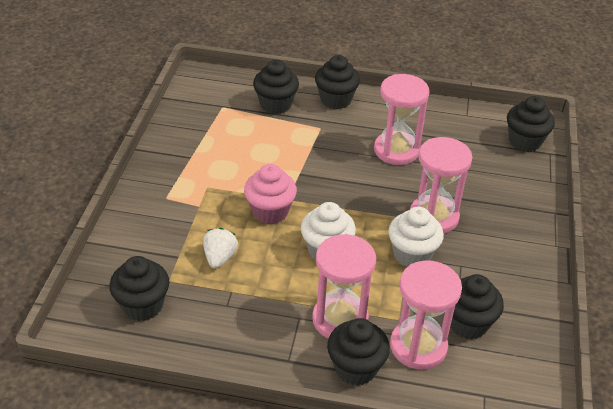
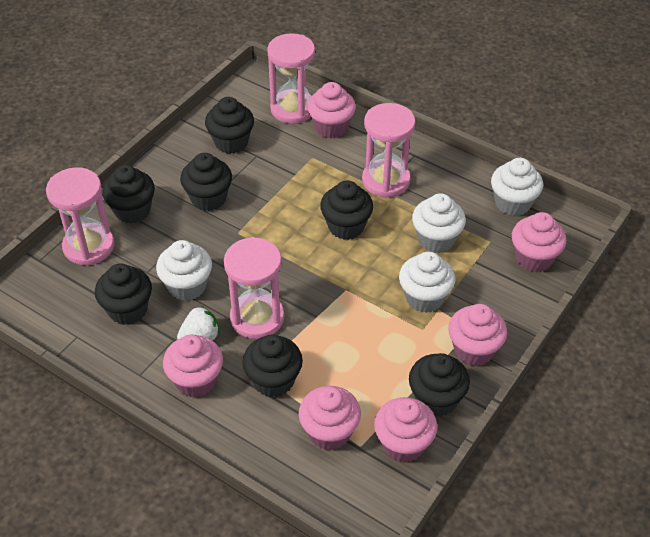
black cupcake: [109,256,169,321] [253,60,299,114] [315,55,360,109] [327,318,390,386] [450,274,504,339] [507,96,555,152] = 6 -> [95,264,152,325] [102,165,155,224] [180,153,232,211] [205,97,254,154] [242,335,303,398] [320,180,373,240] [409,353,470,417] = 7
pink cupcake: [244,164,297,224] = 1 -> [163,335,223,398] [298,386,361,451] [307,82,356,139] [374,397,437,463] [448,304,507,366] [512,212,566,272] = 6
white cupcake: [301,202,356,261] [388,207,444,267] = 2 -> [156,240,212,301] [399,252,455,313] [412,193,466,253] [491,158,543,216] = 4

